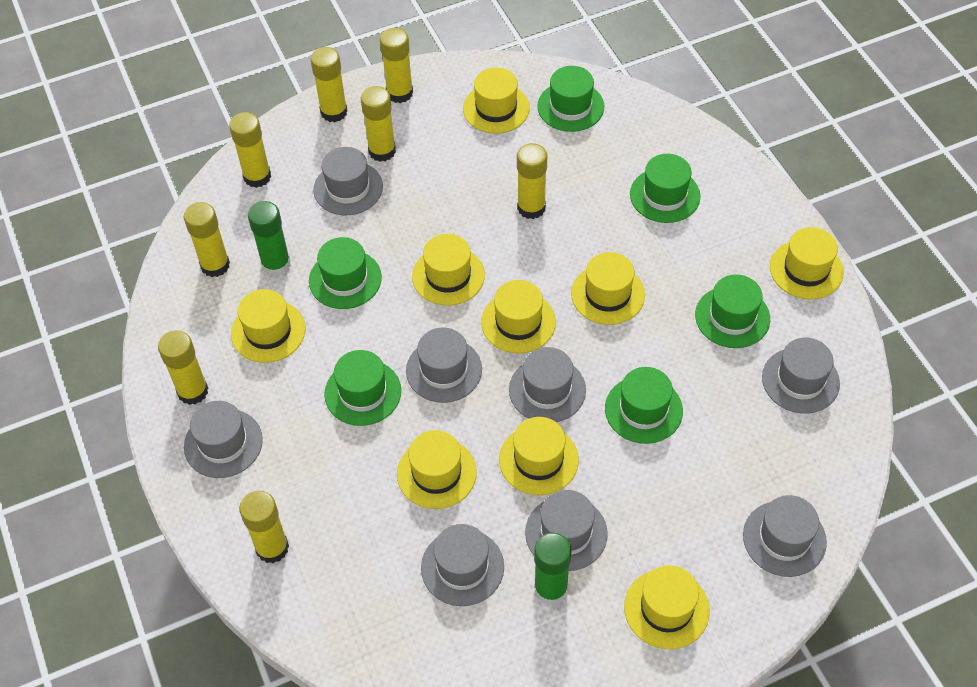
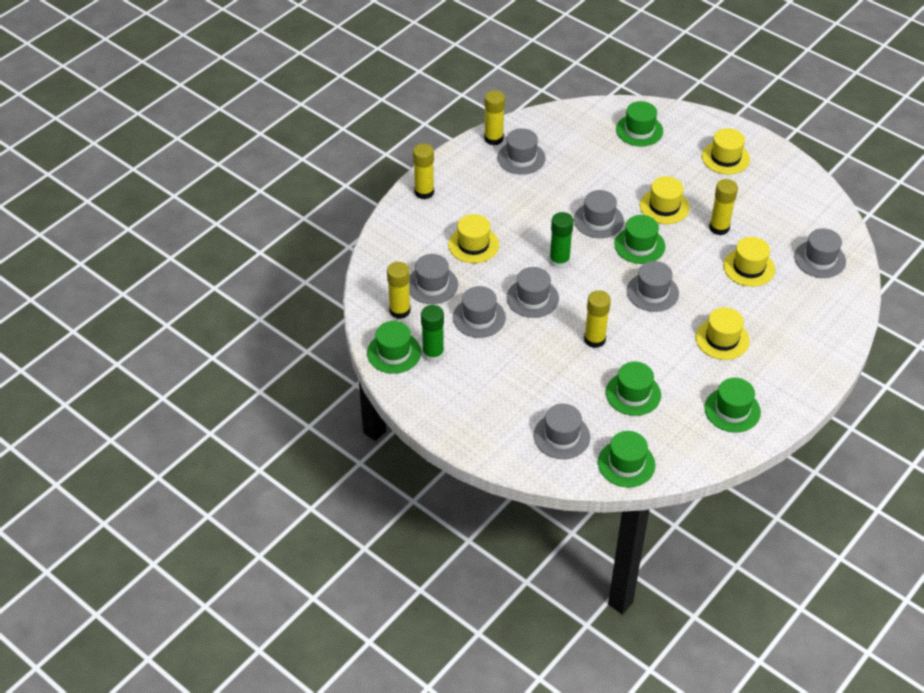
yellow glue stick: [158,330,208,405] [184,202,230,277] [229,112,271,188] [239,491,289,563] [310,47,347,122] [361,86,396,162] [380,28,413,103] [517,143,547,219] = 8 -> [387,262,411,319] [413,144,434,199] [484,90,505,145] [584,290,611,348] [709,179,738,235] = 5
yellow hat: [231,289,306,363] [397,430,477,509] [412,234,485,306] [463,67,530,134] [481,280,556,354] [499,417,579,495] [571,252,645,325] [624,565,710,649] [770,227,844,299] = 9 -> [448,214,499,263] [640,176,690,224] [695,307,750,360] [702,128,750,174] [723,237,775,287] = 5

